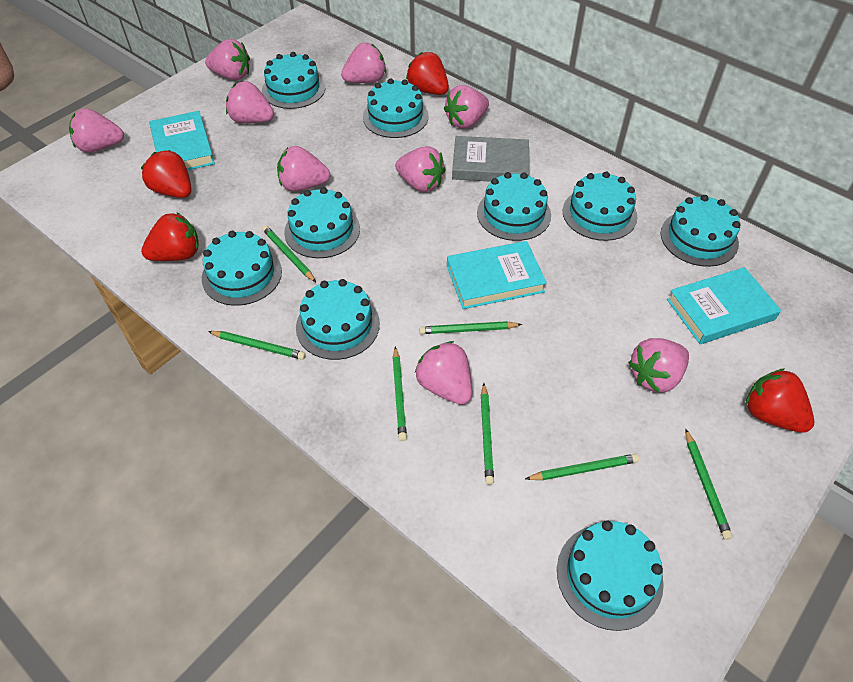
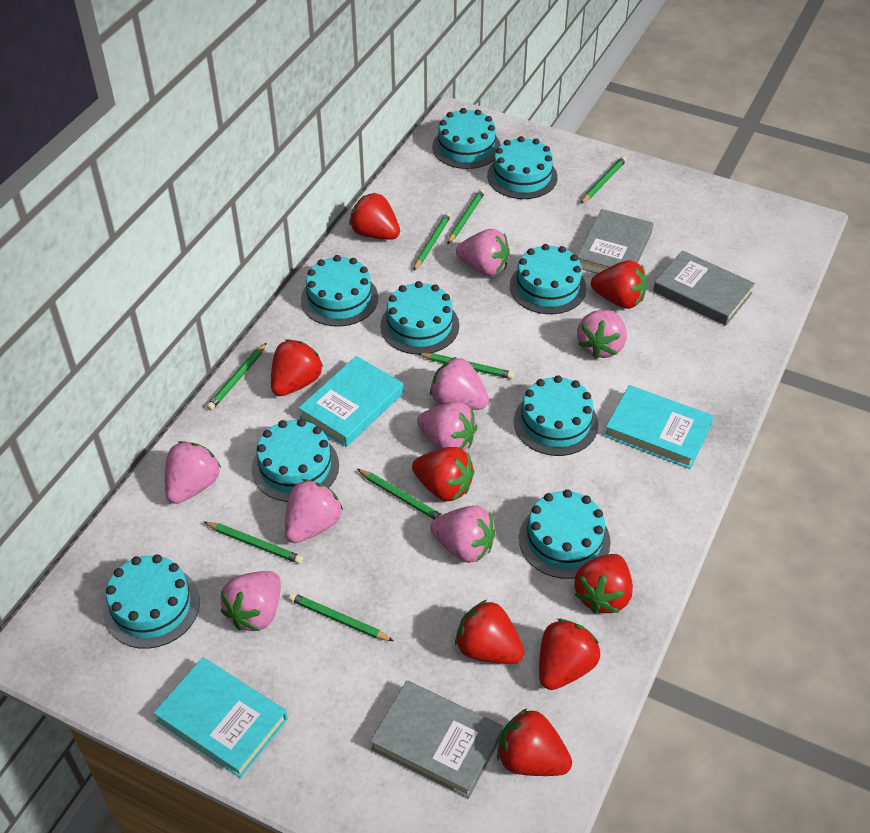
green pencil: [208,331,306,360] [262,225,316,282] [392,346,407,441] [419,321,522,334] [481,383,494,485] [525,454,639,480] [685,429,733,540] = 7 -> [204,522,303,564] [207,342,267,410] [288,593,393,641] [357,469,441,519] [413,212,451,271] [417,353,514,379] [447,189,485,245] [581,156,627,204] = 8
grey book: [452,136,529,182] = 1 -> [370,680,503,799] [577,209,653,274] [653,250,755,326] = 3
pink strawberry: [69,108,124,153] [205,39,250,80] [226,81,274,123] [277,146,330,191] [341,42,386,83] [395,146,445,192] [415,341,472,405] [444,85,489,129] [628,338,689,393] = 9 -> [165,441,221,504] [221,571,281,631] [285,479,343,543] [417,402,478,450] [430,357,489,410] [430,506,496,563] [456,229,510,276] [577,310,627,359] = 8
red strawberry: [141,150,191,198] [141,212,199,261] [406,52,449,95] [745,368,814,433] = 4 -> [271,340,323,396] [349,193,400,240] [412,447,475,501] [455,600,525,664] [497,709,572,776] [539,619,600,690] [575,554,633,614] [591,260,647,309] = 8

